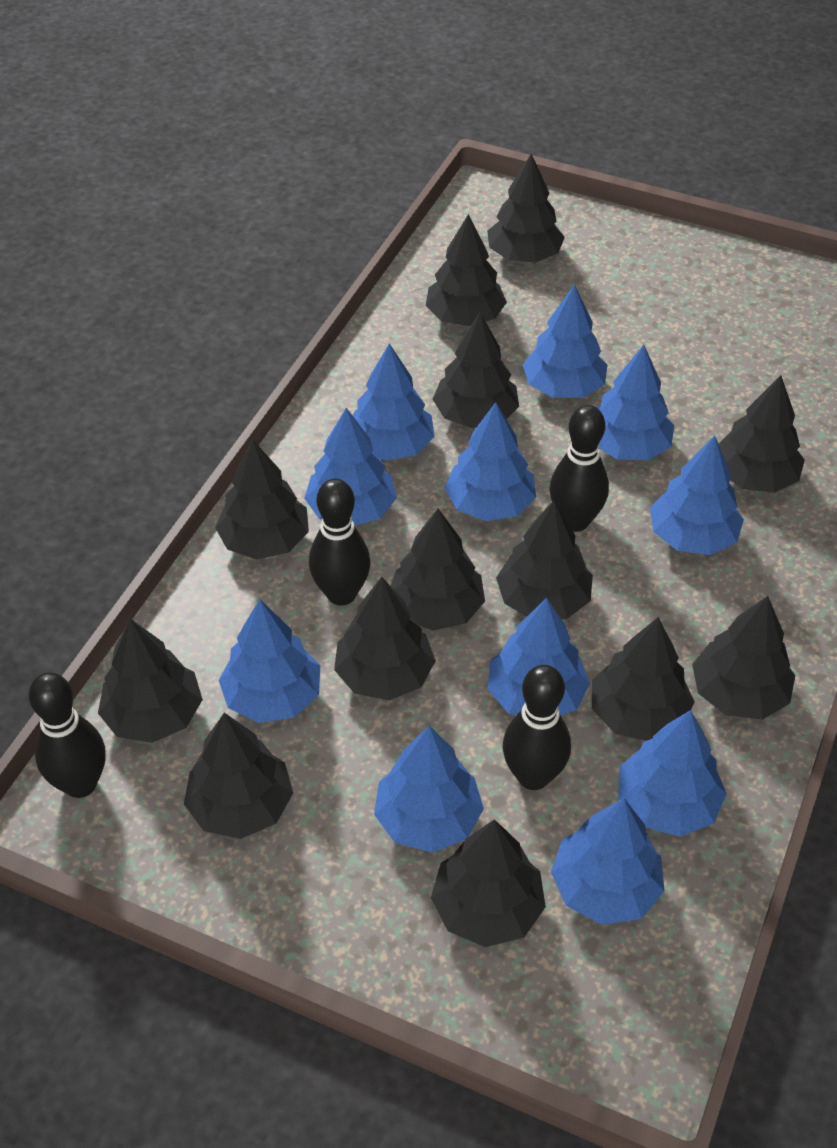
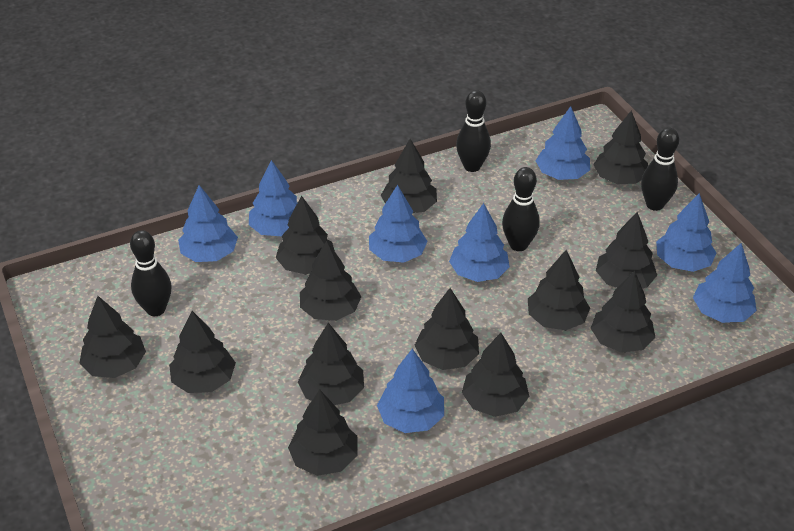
blue tree: [219,599,320,723] [304,408,397,526] [353,344,435,461] [374,726,484,853] [445,402,536,521] [488,598,590,716] [523,284,608,398] [551,798,665,925] [598,345,674,460] [618,710,727,837] [650,435,744,555] = 11 -> [178,185,238,262] [249,160,297,236] [369,185,428,263] [377,349,444,433] [449,203,510,282] [536,106,590,180] [656,193,716,272] [693,243,757,323] = 8

